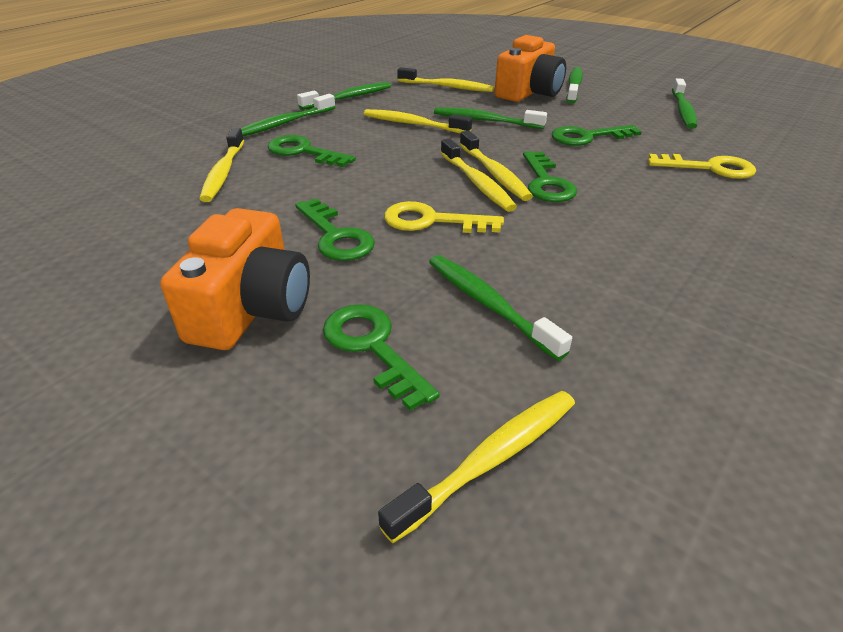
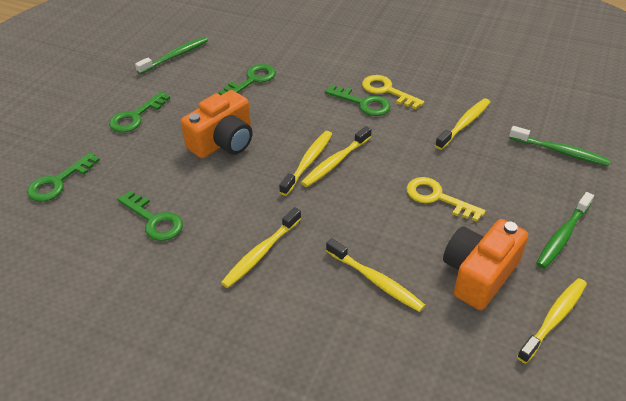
green toothbrush: [241,94,335,136] [297,82,391,110] [429,255,572,361] [434,107,547,129] [566,67,583,104] [672,78,697,129] = 6 -> [135,37,208,74] [509,126,610,166] [536,192,594,269] = 3

